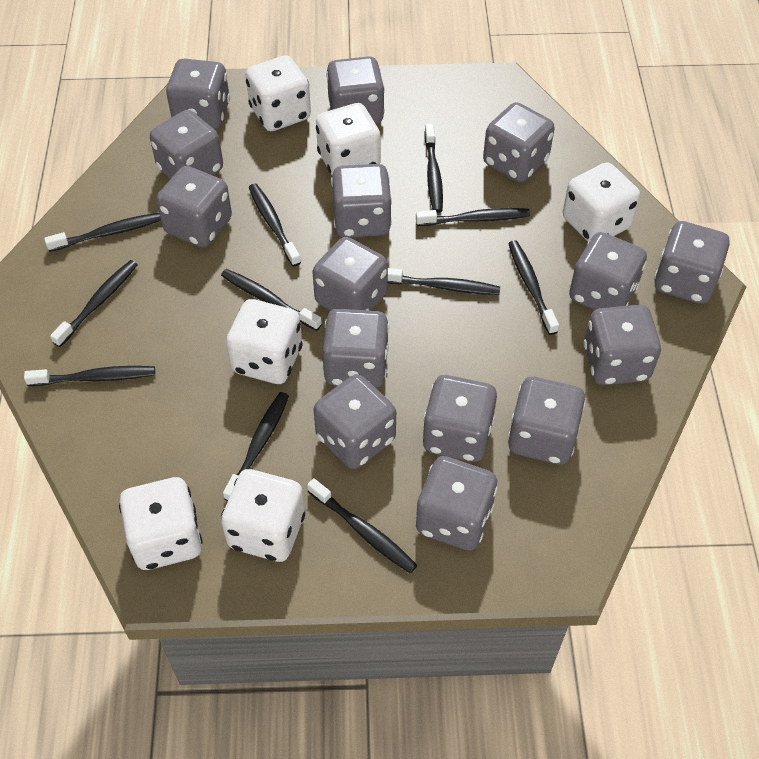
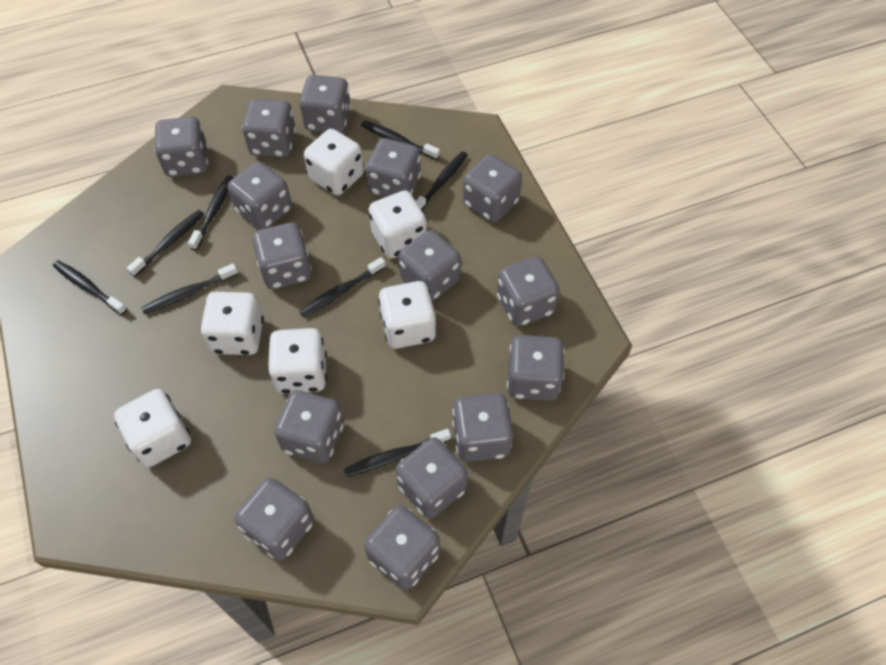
black toothbrush: [24,366,155,386] [44,213,161,252] [50,260,138,347] [221,269,322,331] [223,392,289,501] [249,184,301,267] [307,478,418,574] [388,268,500,295] [416,208,530,226] [424,123,443,213] [508,240,559,335] = 11 -> [53,260,127,315] [127,210,204,277] [141,263,238,314] [188,175,234,250] [299,257,386,318] [344,429,451,477] [361,121,440,160] [416,151,468,211] = 8

